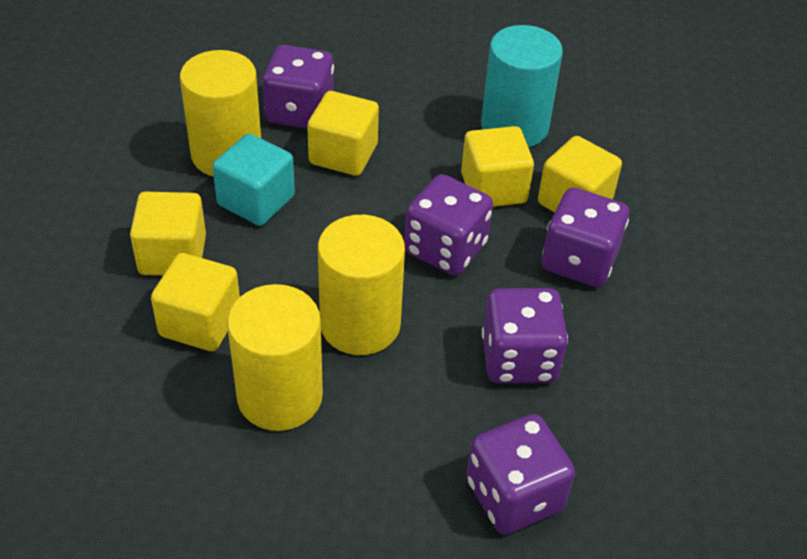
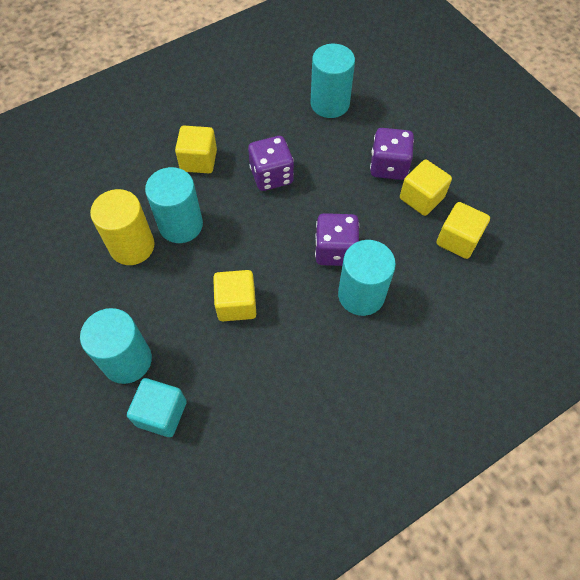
purple dice: [262,45,334,129] [404,174,493,275] [466,414,575,534] [482,288,568,384] [542,188,629,287] = 5 -> [248,136,294,191] [315,213,359,266] [370,128,414,180] = 3
turquoise cylinder: [481,25,563,147] = 1 -> [80,308,152,384] [145,167,203,243] [310,44,355,118] [338,240,396,316] = 4
yellow cube: [130,192,206,275] [151,253,240,351] [307,91,379,176] [461,126,534,207] [538,136,622,213] = 5 -> [175,126,217,173] [213,270,256,321] [400,160,452,216] [436,202,490,259] = 4
yellow cylinder: [180,50,261,177] [227,284,323,431] [318,215,405,355] = 3 -> [90,189,155,265] = 1

